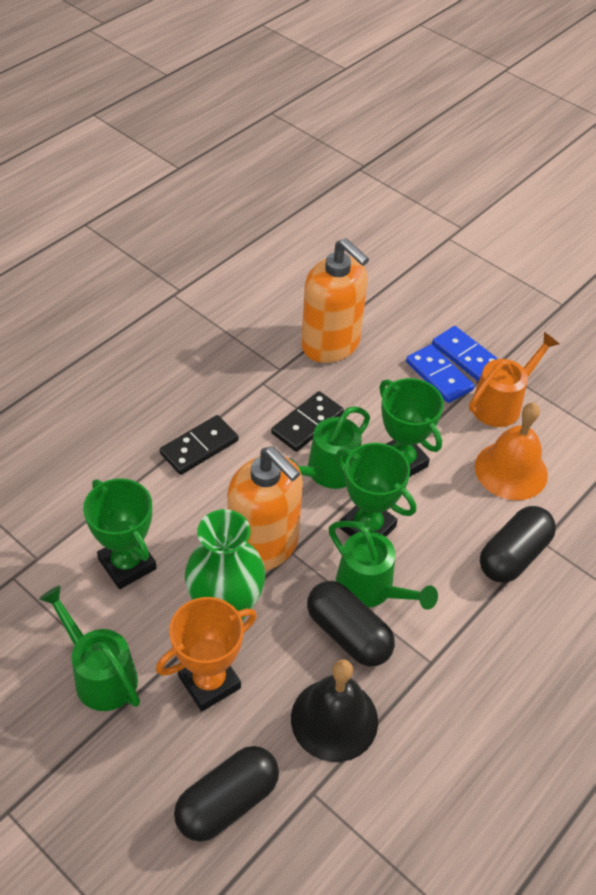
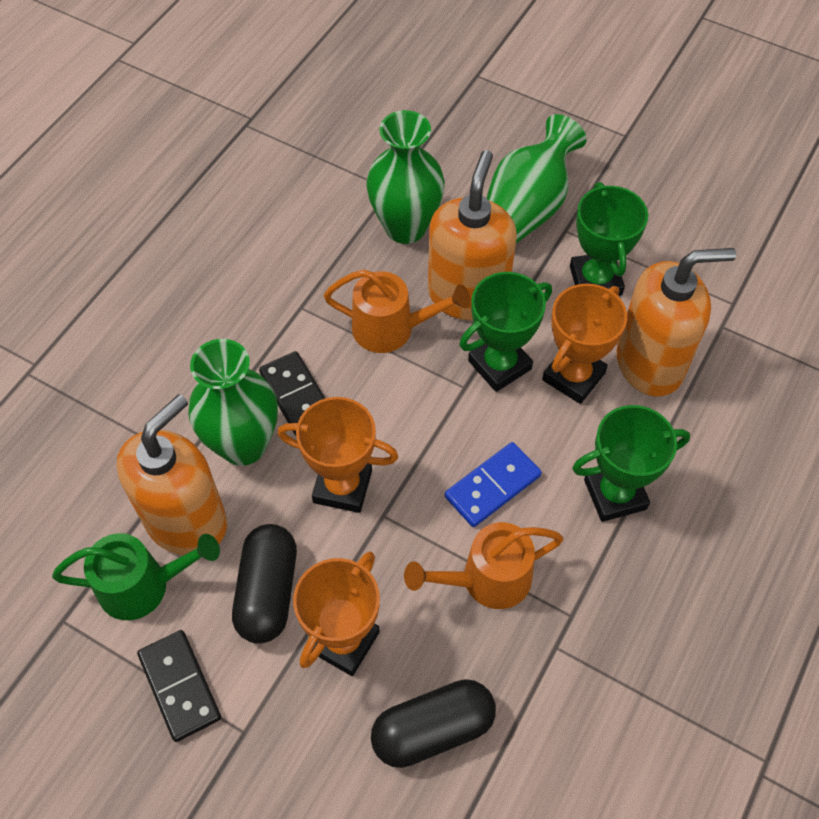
black bell: [291,659,378,762] = 1 -> none = 0
black capsule: [174,746,279,842] [307,581,395,667] [480,506,556,583] = 3 -> [232,524,297,644] [371,679,496,768] = 2
blue domino: [406,344,474,403] [432,326,498,382] = 2 -> [445,442,542,527] = 1
green vase: [185,509,265,621] = 1 -> [188,339,278,466] [366,110,445,244] [487,114,587,244] = 3
green watering can: [39,585,140,711] [288,406,370,489] [329,521,438,610] = 3 -> [52,533,220,620] = 1
orange bell: [475,402,548,500] = 1 -> none = 0
orange soap dispenser: [227,447,303,571] [301,238,369,363] = 2 -> [117,394,227,555] [428,150,517,321] [617,248,736,397] = 3
orange trophy: [156,597,257,711] = 1 -> [278,397,398,513] [293,551,380,676] [542,284,627,404] = 3
orange watering can: [469,332,559,427] = 1 -> [324,269,471,353] [404,522,563,609] = 2

